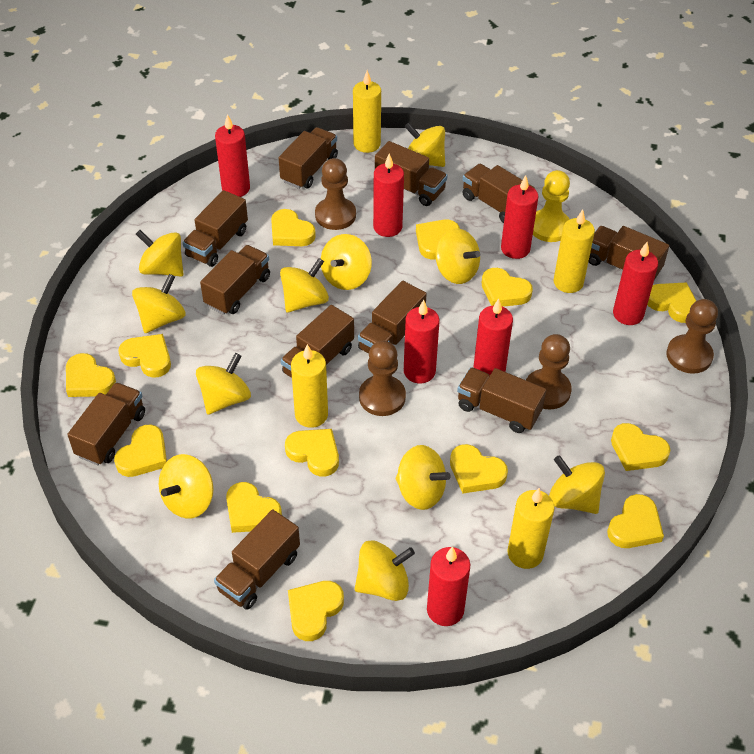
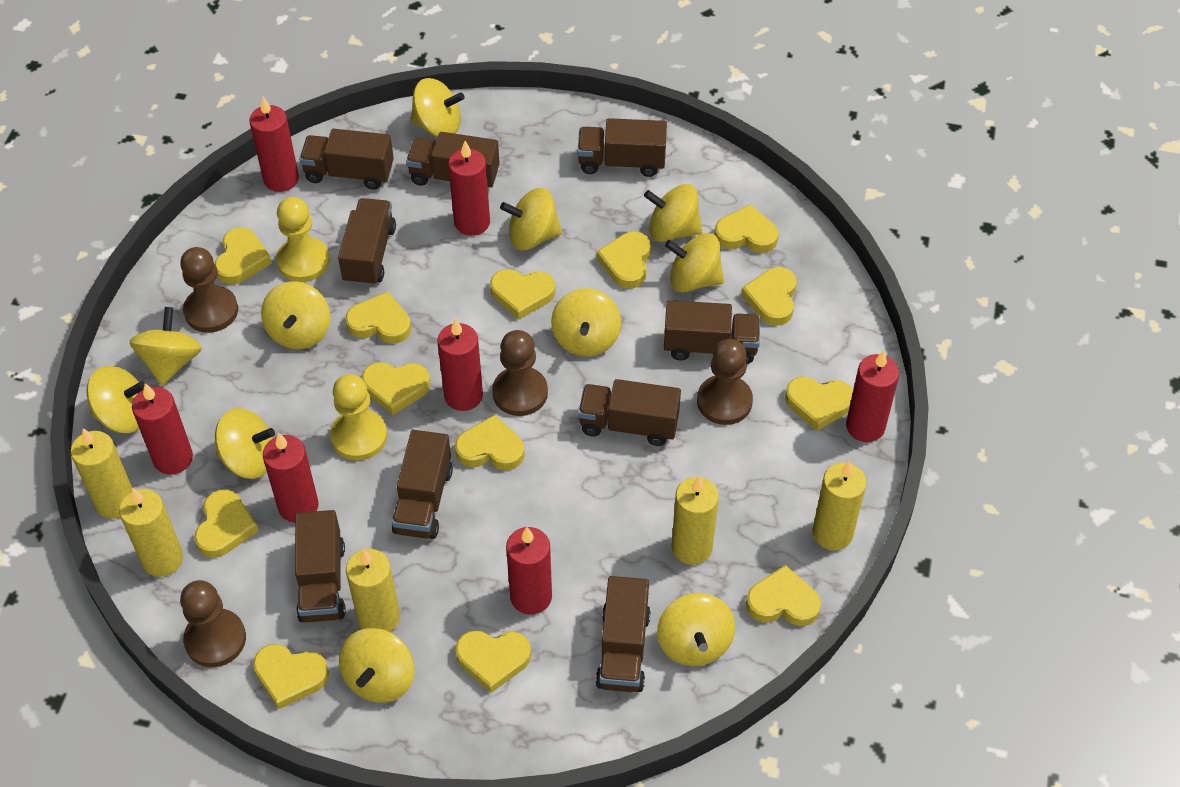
brown truck: [67,382,145,465] [183,190,248,267] [200,245,270,315] [214,510,300,610] [279,127,338,189] [281,305,354,378] [358,281,427,354] [375,141,448,206] [457,367,546,433] [463,164,535,223] [588,226,669,280] = 11 -> [295,510,346,622] [299,129,394,190] [338,198,396,286] [392,430,453,539] [406,132,500,188] [578,118,667,177] [578,379,681,446] [596,576,651,692] [664,300,760,364] = 9
yellow candle: [291,344,328,428] [353,70,381,153] [508,488,555,569] [554,209,595,293] = 4 -> [71,428,132,519] [119,488,183,577] [346,549,400,632] [671,476,719,565] [812,461,867,550] = 5
yellow pawn: [533,170,570,242] = 1 -> [276,197,330,282] [330,374,387,460] = 2

